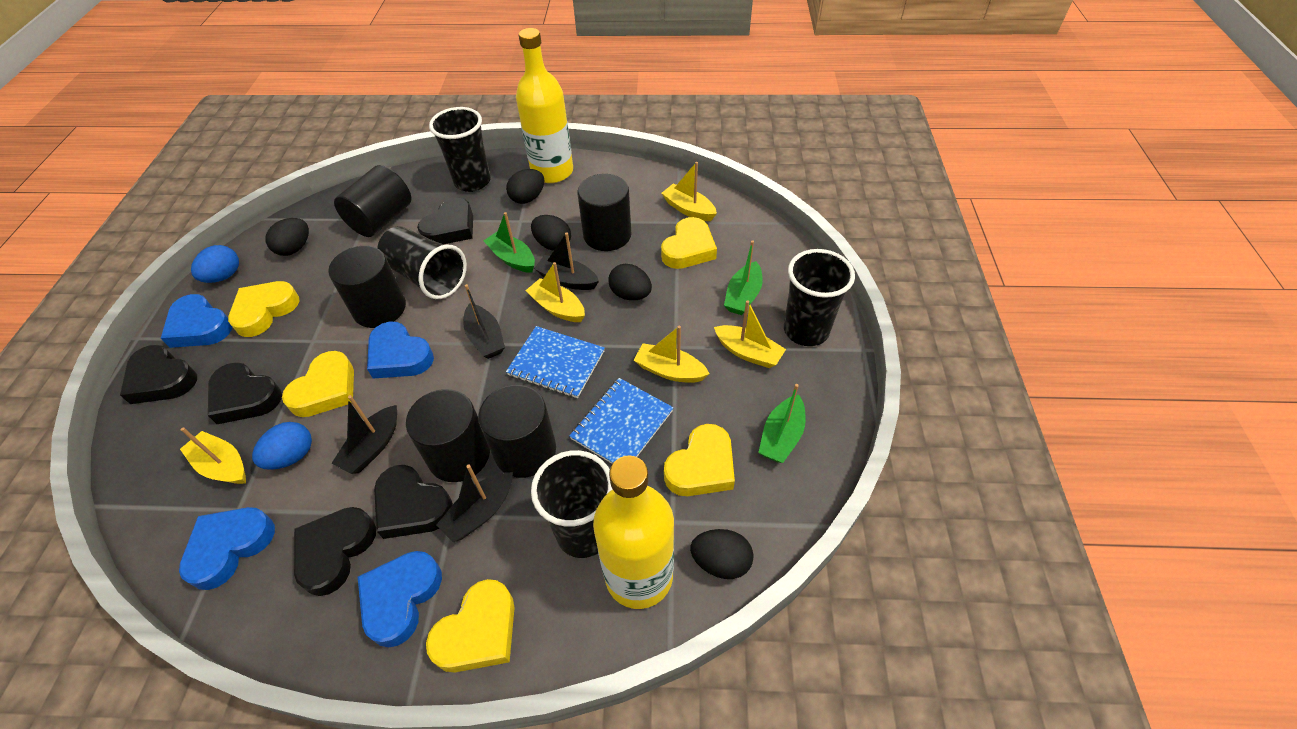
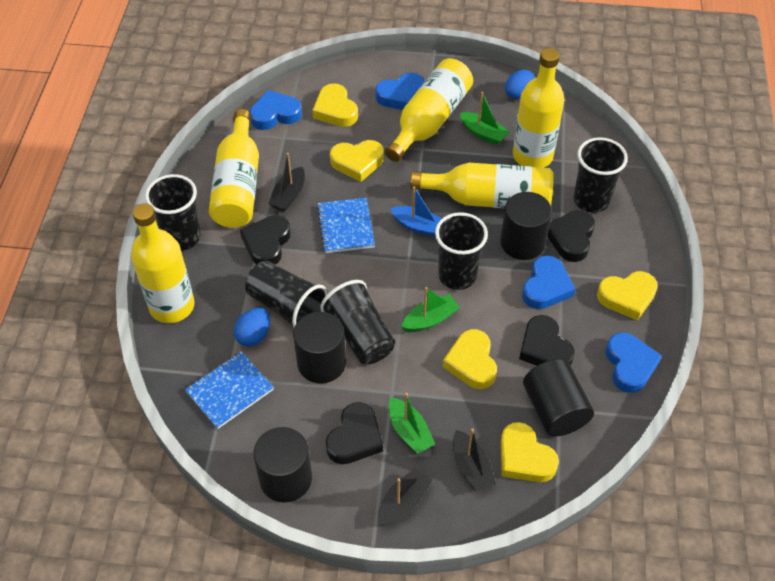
black boat: [331,395,397,474] [436,465,513,542] [463,284,505,359] [534,232,599,290] = 4 -> [268,153,305,212] [378,468,432,525] [453,429,496,491] = 3
black cup: [377,226,467,299] [429,107,491,192] [531,450,613,558] [784,249,855,346] = 4 -> [145,174,201,251] [245,261,328,327] [320,280,395,364] [435,212,488,290] [574,137,628,213] = 5
black cylinder: [328,246,406,328] [334,165,411,237] [406,389,490,482] [478,385,556,478] [577,174,631,251] = 5 -> [253,427,312,502] [293,311,346,384] [500,192,552,260] [523,359,594,437] = 4
black egg: [265,218,309,256] [506,169,544,204] [531,215,571,250] [608,264,652,300] [690,529,754,579] = 5 -> none = 0
black heart: [120,345,197,404] [208,362,282,424] [294,507,376,596] [374,465,453,539] [417,198,473,244] = 5 -> [240,215,291,265] [326,402,383,464] [519,315,575,366] [547,210,595,262] = 4
blue boat: none = 0 -> [390,186,442,237] = 1
yellow boat: [180,427,246,484] [525,262,585,322] [634,326,710,383] [662,162,717,221] [714,300,786,368] = 5 -> none = 0
yellow bottle: [516,28,573,183] [593,456,674,609] = 2 -> [131,203,195,323] [209,109,259,228] [385,58,473,162] [411,163,554,209] [513,48,564,168] = 5

